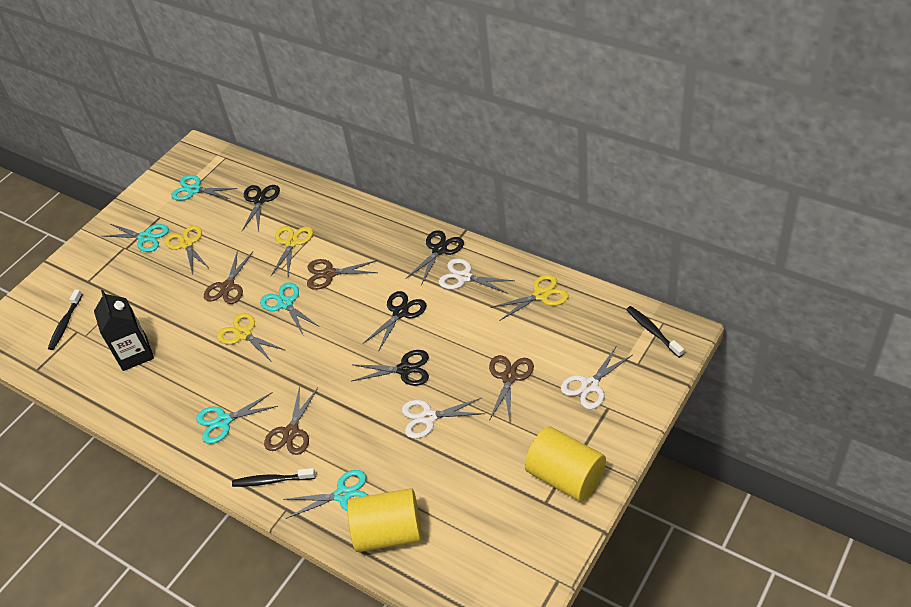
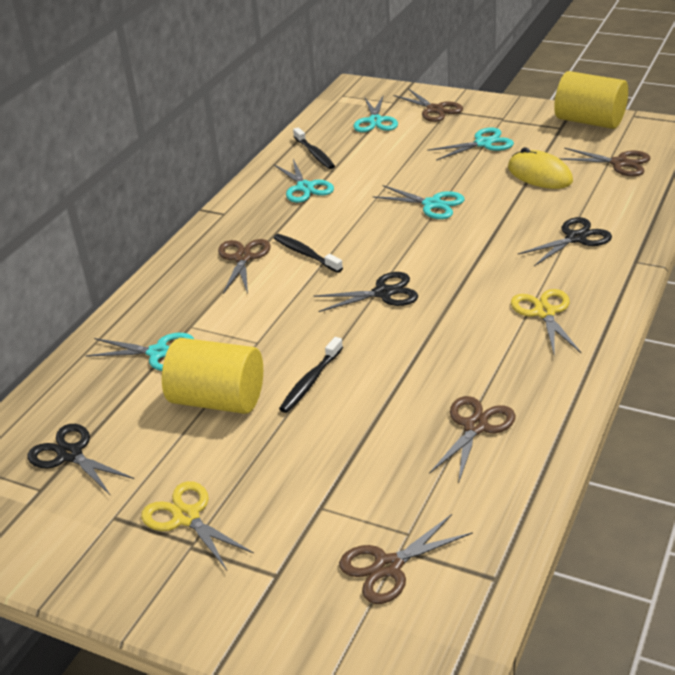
black carton: [94,290,154,371] = 1 -> none = 0
black scissors: [242,185,280,232] [352,350,429,386] [364,291,427,352] [406,230,464,285] = 4 -> [27,424,134,496] [313,272,418,312] [518,217,612,266] = 3
brown scissors: [204,250,253,304] [264,386,318,455] [307,259,378,290] [489,355,534,421] = 4 -> [218,239,271,294] [339,514,473,604] [393,88,463,122] [429,396,516,484] [559,148,651,176] = 5
white scissors: [402,398,485,439] [439,259,515,294] [561,345,632,409] = 3 -> none = 0
yellow mouse: none = 0 -> [508,147,573,189] = 1
yellow scissors: [165,225,209,275] [217,313,285,362] [271,226,313,276] [491,274,569,321] = 4 -> [141,481,254,570] [511,289,581,354] = 2

